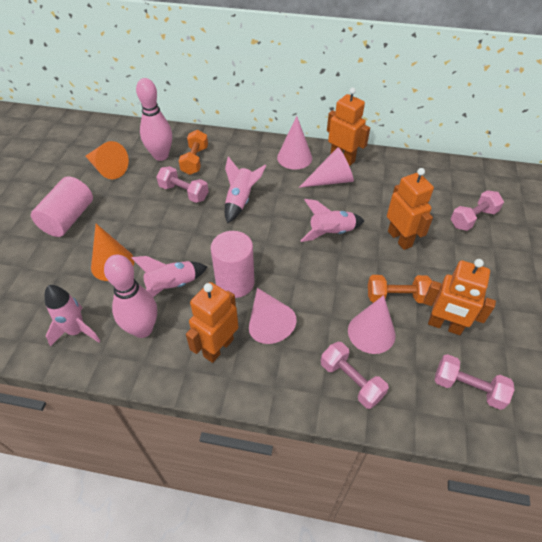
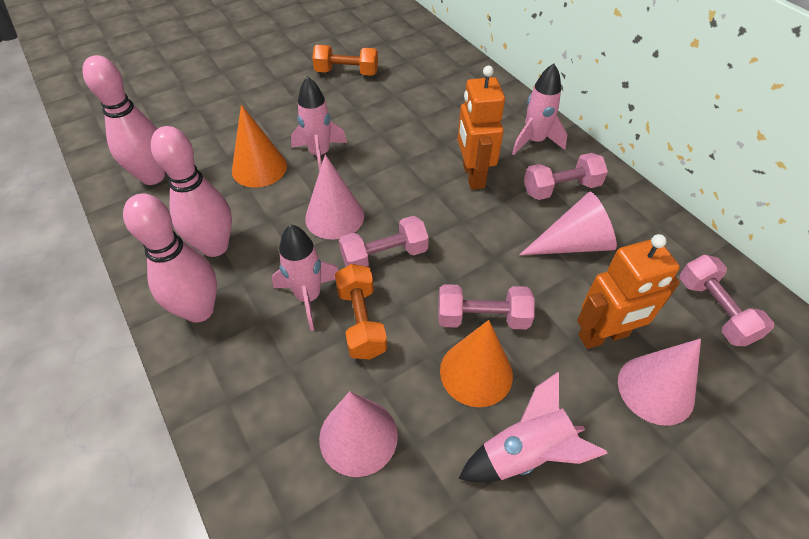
orange robot: [186,282,238,363] [327,88,370,166] [387,168,434,250] [423,259,496,335] = 4 -> [457,66,505,190] [577,234,680,349] = 2
pink bowling pin: [104,255,157,338] [136,78,172,161] = 2 -> [83,55,165,185] [123,193,217,323] [151,126,232,257] = 3
pink cylinder: [31,176,93,237] [211,231,255,298] = 2 -> none = 0

